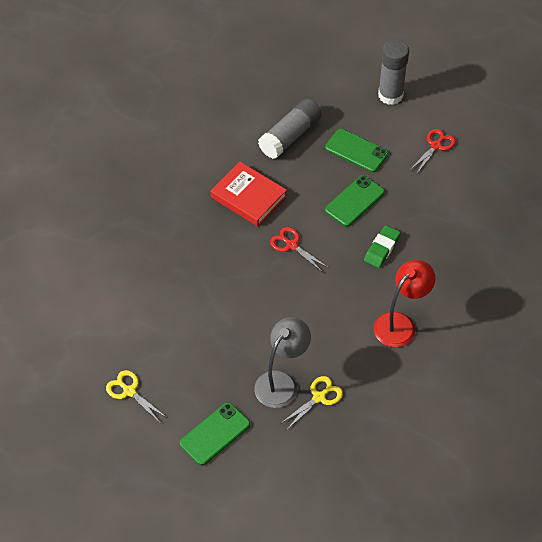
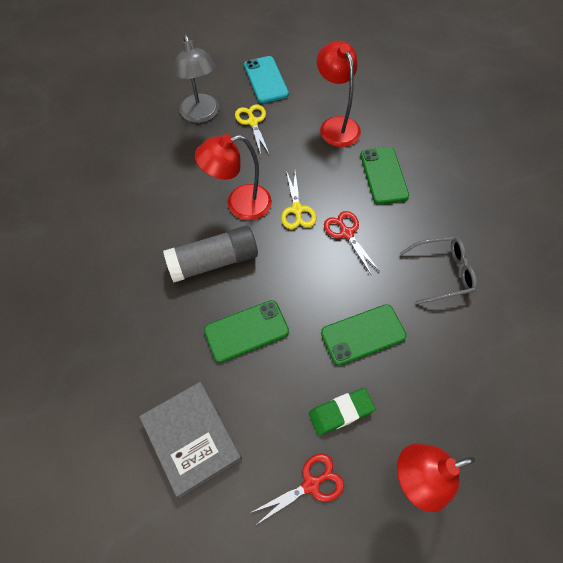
grey book: none = 0 -> [139,382,242,498] = 1
grey glasses: none = 0 -> [400,237,477,304] = 1
grey glue stick: [258,98,322,159] [378,40,409,105] = 2 -> [163,226,258,282] = 1
red book: [211,162,287,226] = 1 -> none = 0
red lamp: [374,260,436,347] = 1 -> [195,134,272,220] [317,41,361,147] [397,443,475,512] = 3
turquoise phone: none = 0 -> [244,56,289,103] = 1

